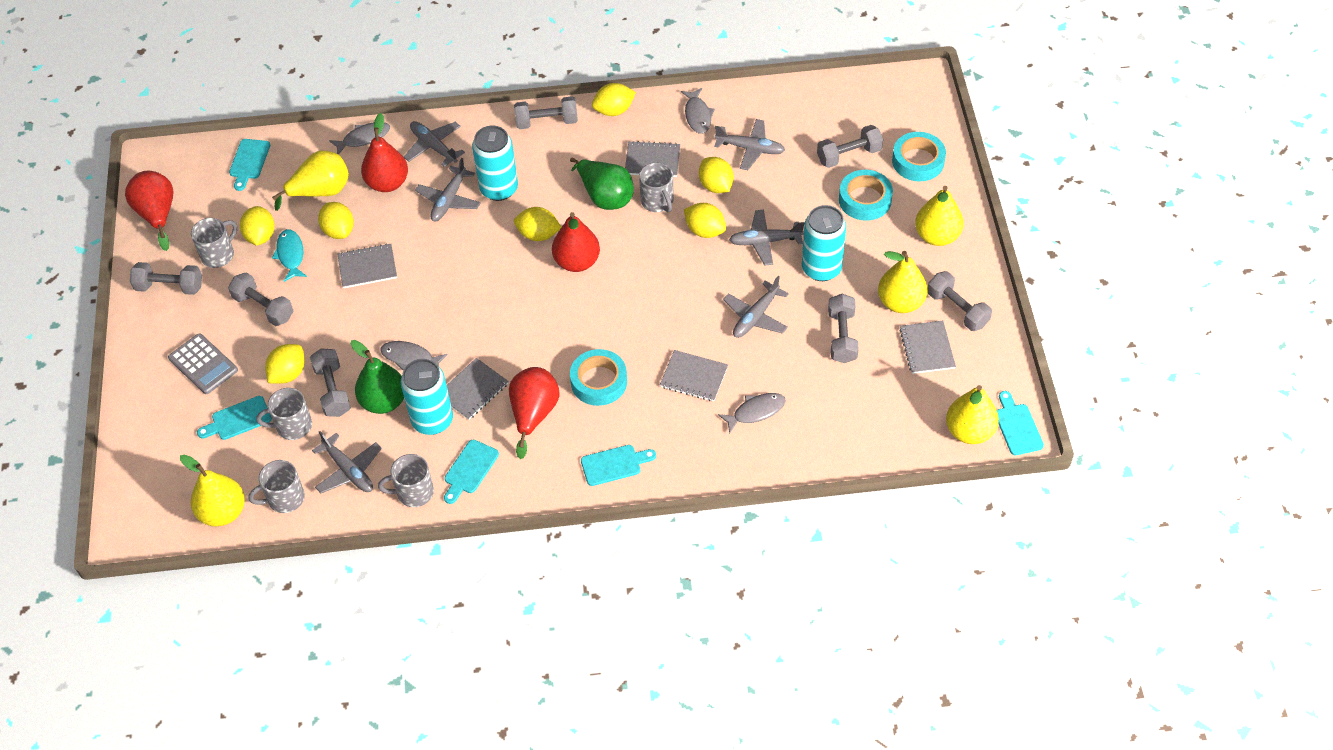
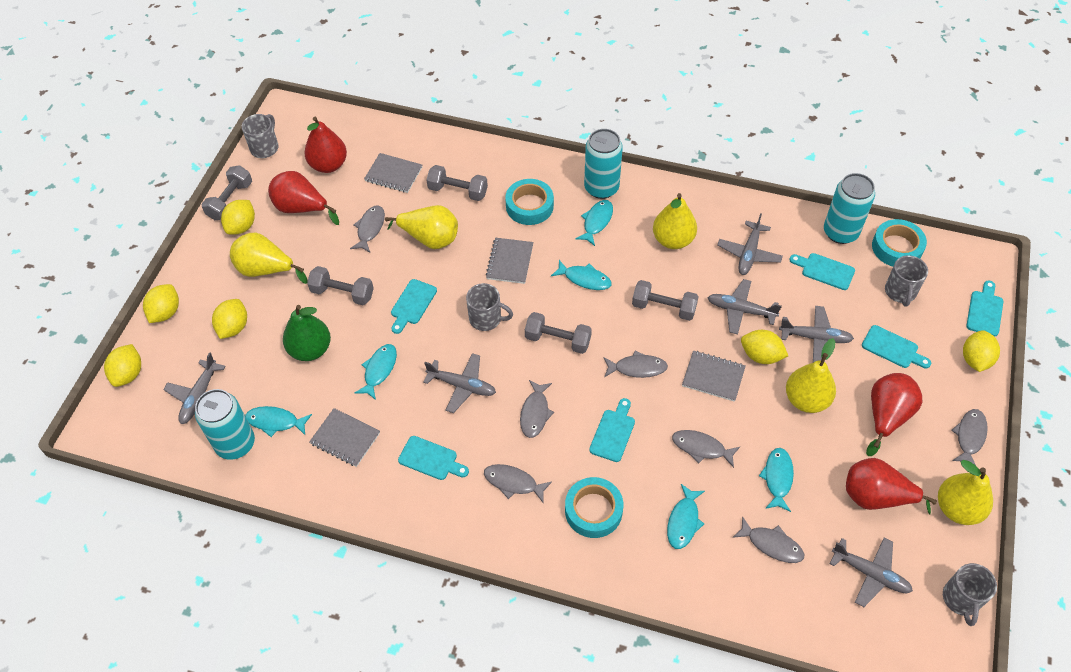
green pear: [351,340,404,414] [570,158,634,210] = 2 -> [283,305,331,361] = 1
grey calculator: [168,333,238,394] = 1 -> none = 0
grey dumbbell: [130,262,202,295] [228,272,293,326] [310,348,351,417] [514,96,578,129] [817,125,883,168] [828,294,859,363] [927,271,992,331] = 7 -> [202,165,252,220] [307,266,374,305] [427,165,488,201] [525,312,592,354] [632,280,699,321] = 5
grey fish: [329,122,390,155] [380,341,448,370] [681,88,715,134] [718,393,786,434] = 4 -> [350,206,385,252] [484,464,552,502] [520,380,554,438] [603,351,668,378] [672,430,740,468] [732,516,804,563] [951,409,988,465] = 7
grey mug: [191,218,237,268] [248,460,305,513] [256,388,312,440] [378,454,434,507] [639,163,674,213] = 5 -> [242,114,279,158] [466,283,513,331] [885,256,928,307] [943,563,997,626] = 4
grey notebook: [337,243,397,288] [447,358,508,420] [625,141,680,177] [660,350,728,402] [899,321,956,374] = 5 -> [309,408,380,467] [364,153,422,193] [486,238,533,284] [682,350,746,402] = 4
turquoise cutting board: [197,396,272,440] [229,139,270,191] [444,440,499,504] [581,445,656,486] [997,391,1044,455] = 5 -> [391,279,437,334] [398,436,469,480] [589,398,635,462] [789,253,855,290] [862,325,931,368] [966,281,1004,337] = 6
turquoise fish: [272,229,307,282] = 1 -> [245,406,312,437] [355,344,397,400] [551,260,612,290] [575,200,613,246] [667,484,705,549] [759,448,794,512] = 6
yellow lemon: [240,206,275,246] [265,344,305,384] [318,202,354,239] [514,207,561,241] [592,83,636,116] [684,203,726,238] [699,157,734,193] = 7 -> [104,344,141,387] [143,284,179,323] [212,299,247,339] [221,200,255,234] [741,330,788,364] [963,330,1000,372] = 6

